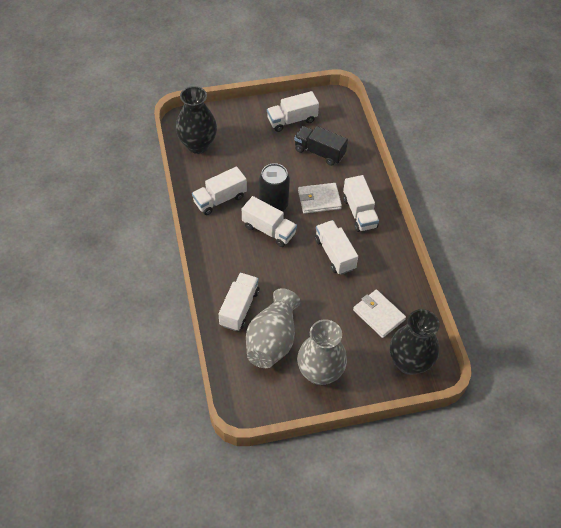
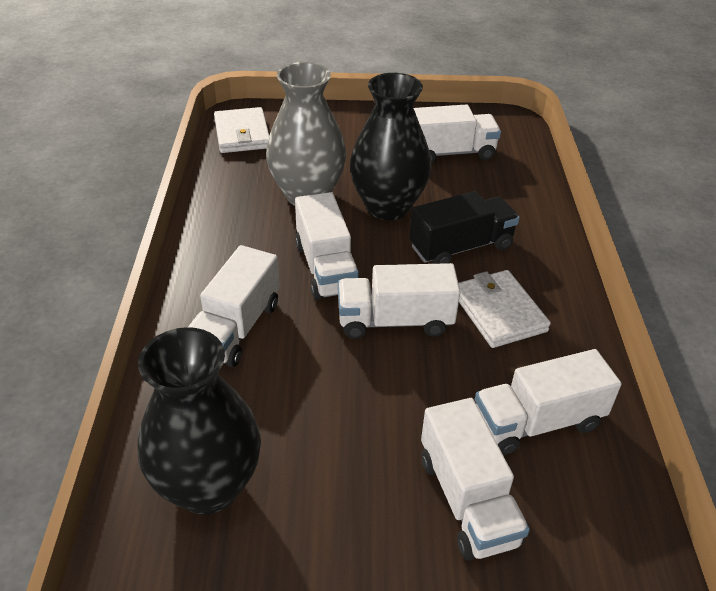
black can: [259,163,290,211] = 1 -> none = 0
grey vase: [246,288,300,368] [297,319,347,385] = 2 -> [266,62,347,206] = 1

